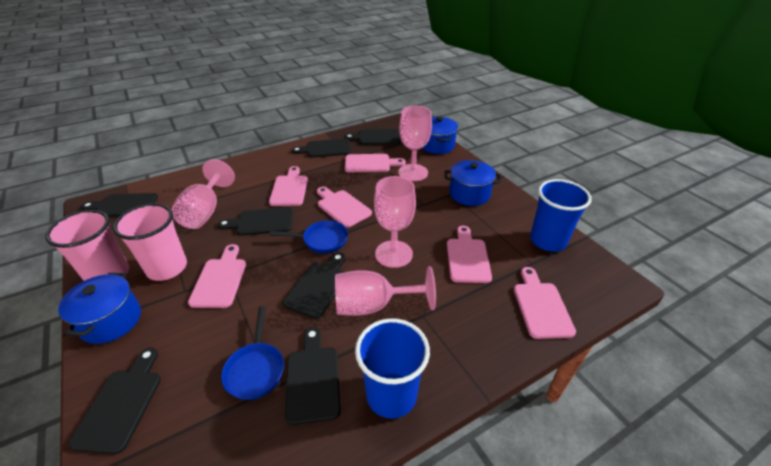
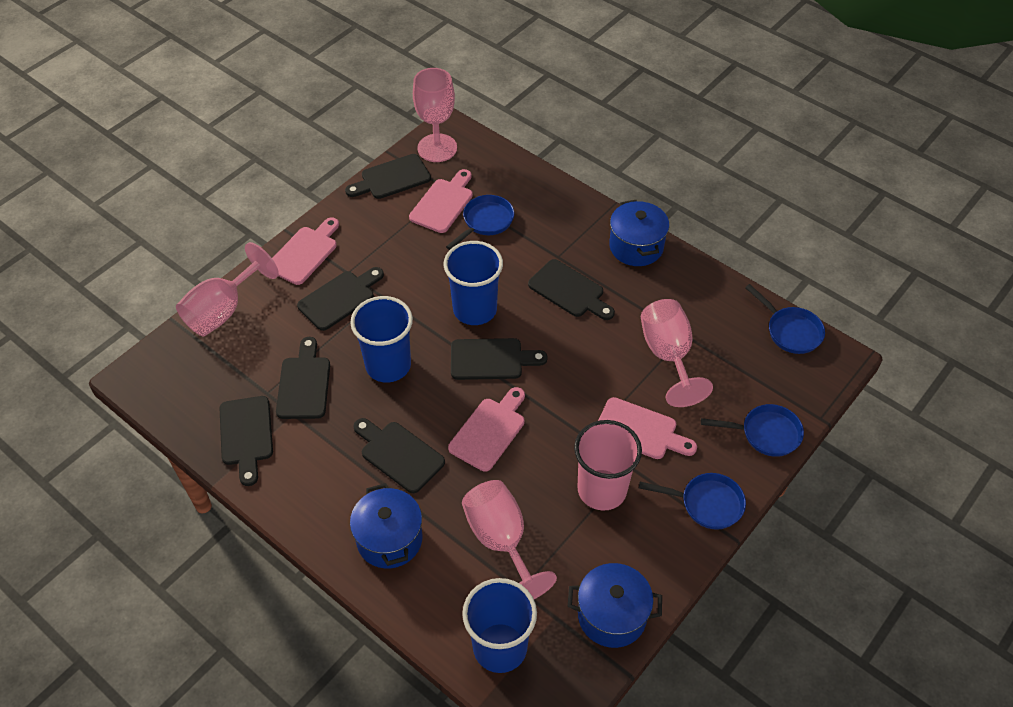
blue cup: [355,318,430,419] [530,179,591,252] = 2 -> [350,296,413,383] [443,241,503,325] [462,578,537,673] = 3
blue pan: [221,306,284,400] [270,220,348,254] = 2 -> [446,195,514,250] [639,473,746,530] [701,404,804,457] [745,284,825,354] = 4
pink cup: [45,210,129,281] [113,203,187,281] = 2 -> [574,420,642,511] = 1
pink cutting board: [188,244,246,308] [269,166,308,206] [317,187,372,228] [345,154,406,173] [447,226,492,283] [514,267,576,339] = 6 -> [272,218,339,285] [409,169,473,233] [448,387,525,472] [598,397,697,459] = 4

